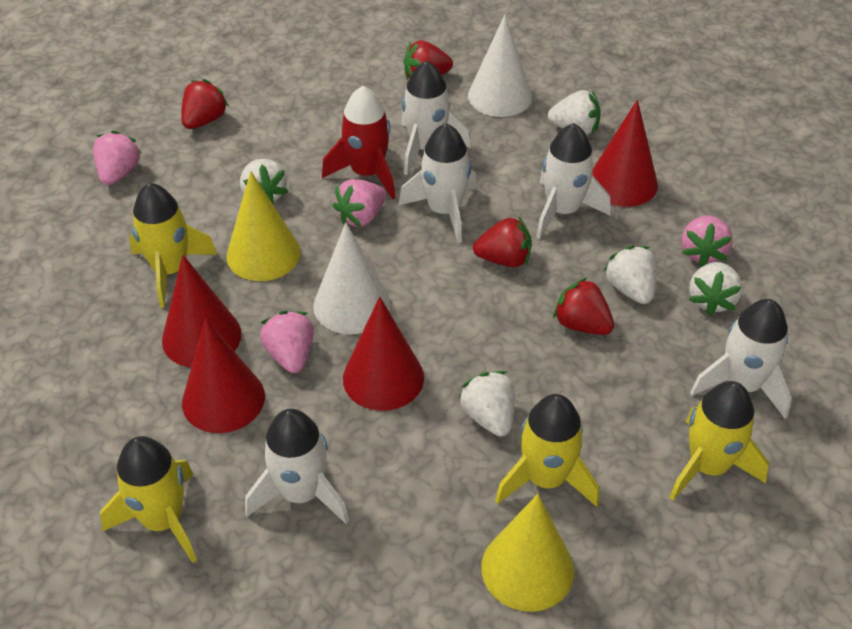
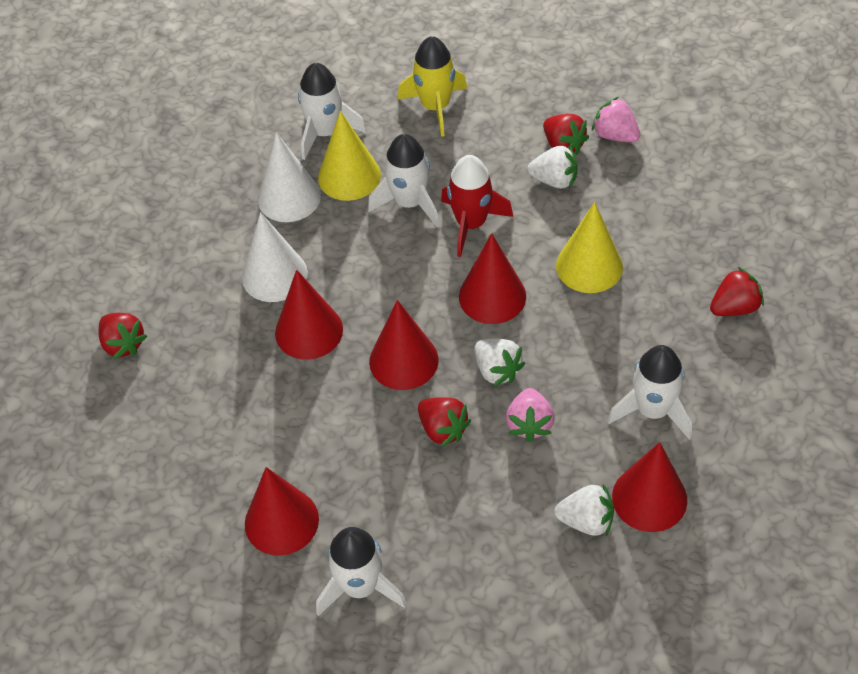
pink strawberry: [93,131,142,185] [260,311,314,373] [333,179,386,227] [681,215,733,267] = 4 -> [506,388,554,442] [592,97,640,142] = 2
red cone: [162,255,241,367] [182,318,265,433] [343,297,424,411] [592,100,658,207] = 4 -> [245,467,319,556] [275,270,343,360] [369,300,439,390] [459,233,526,324] [612,442,687,532] = 5
white rocket: [245,409,349,524] [399,123,477,243] [401,61,471,175] [536,123,610,239] [690,299,792,419] = 5 -> [298,63,366,160] [316,527,407,616] [368,134,440,227] [607,345,692,440] = 4
white strawberry: [240,159,288,204] [459,371,515,437] [548,90,601,135] [604,245,657,304] [689,262,743,316] = 5 -> [474,338,525,386] [527,145,577,189] [554,484,614,536] = 3
yellow rocket: [100,436,197,563] [129,183,218,307] [495,394,599,507] [669,381,769,501] = 4 -> [398,36,467,137] = 1

